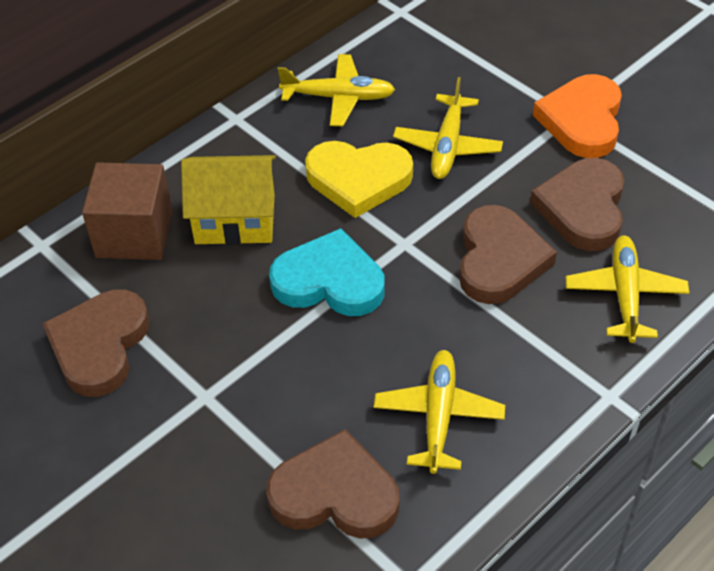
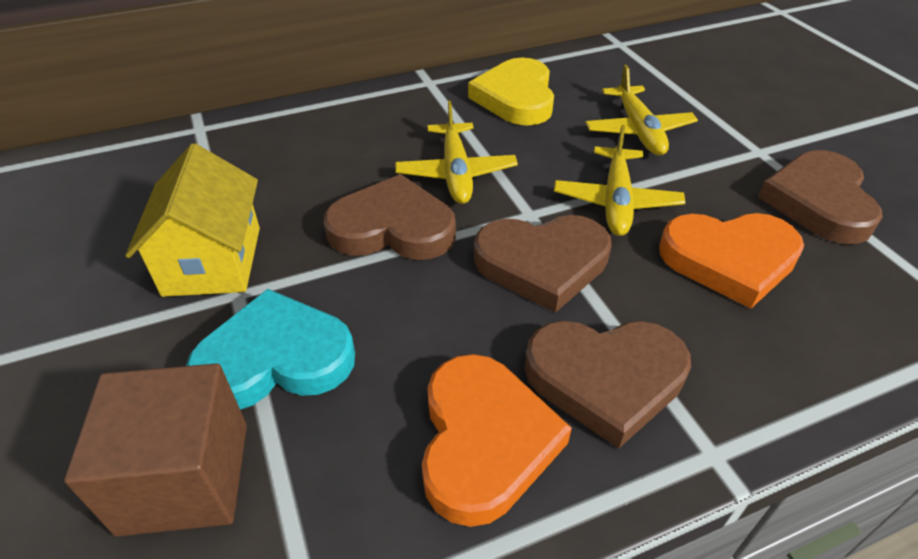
orange heart: [533,74,622,158] = 1 -> [422,354,572,527] [659,213,804,308] = 2
yellow plane: [278,54,395,126] [374,350,505,474] [393,77,503,179] [566,235,689,343] = 4 -> [395,101,518,204] [554,125,685,236] [585,65,698,156] = 3

